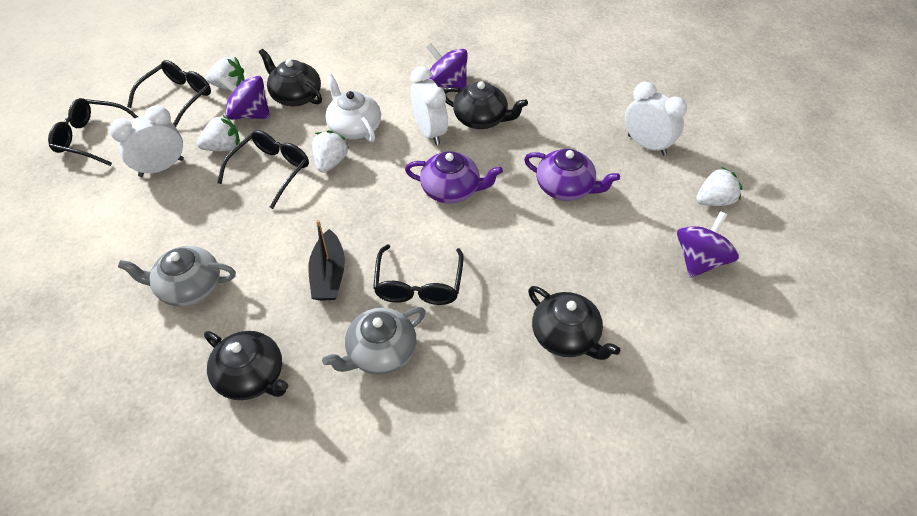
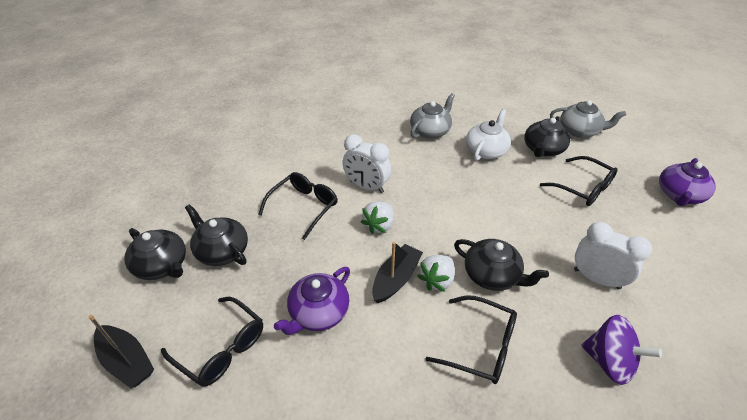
black boat: [308,220,345,301] = 1 -> [88,315,154,388] [372,242,423,303] = 2
purple spinning top: [218,75,270,120] [427,43,468,90] [677,211,739,278] = 3 -> [581,315,662,385] = 1
white clock: [110,105,184,177] [410,66,448,145] [625,82,687,155] = 3 -> [342,134,391,193] [574,222,652,289] = 2
white strawberry: [197,115,240,151] [206,57,245,90] [312,130,349,173] [696,167,743,206] = 4 -> [361,201,394,234] [417,255,455,292] = 2

